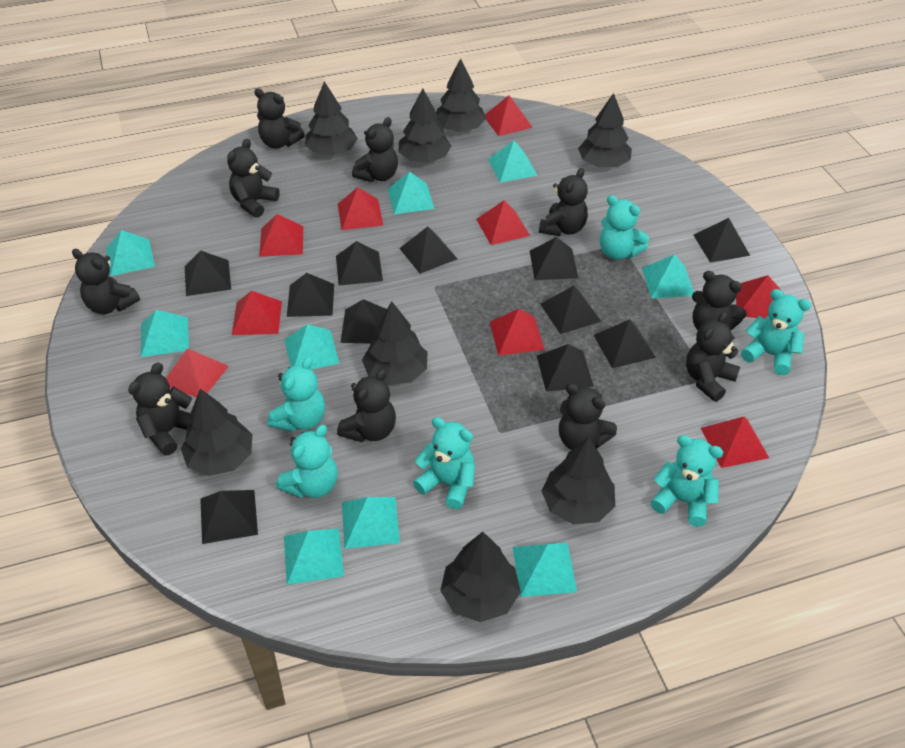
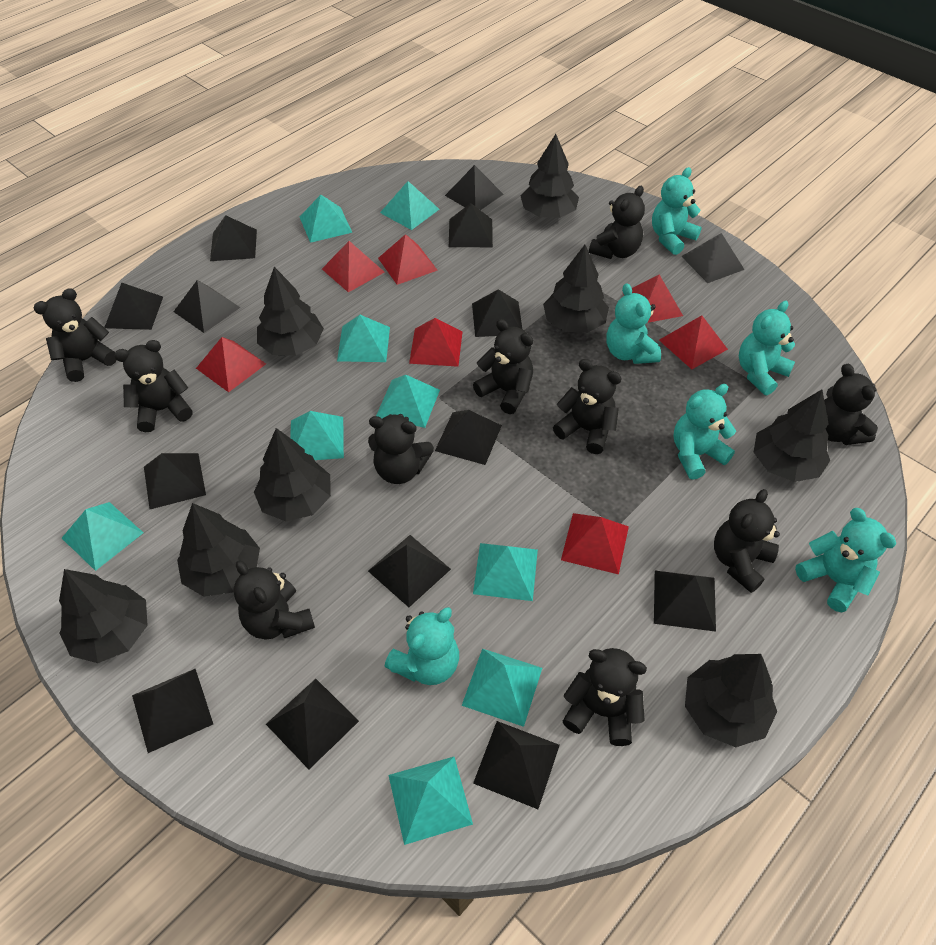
black pyramid: [185,251,231,296] [200,490,258,544] [287,273,334,317] [336,241,383,286] [340,299,387,344] [399,226,457,274] [530,237,578,280] [537,344,594,392] [540,286,602,334] [594,319,656,368] [694,218,750,263] = 11 -> [104,283,163,330] [132,669,213,753] [144,453,206,509] [174,280,241,333] [210,215,257,261] [266,679,359,769] [368,535,451,607] [435,410,502,465] [445,165,503,210] [449,203,493,247] [472,289,522,337] [473,721,560,809] [654,571,716,632] [681,233,745,283] = 14
red pyramid: [166,348,229,398] [232,291,282,335] [259,214,303,257] [338,187,383,230] [476,200,530,245] [485,95,533,136] [490,309,545,356] [701,417,769,468] [736,275,781,319] = 9 -> [196,337,266,392] [322,241,384,292] [378,234,438,285] [409,318,463,367] [561,513,629,574] [623,275,683,323] [659,315,728,369] = 7

